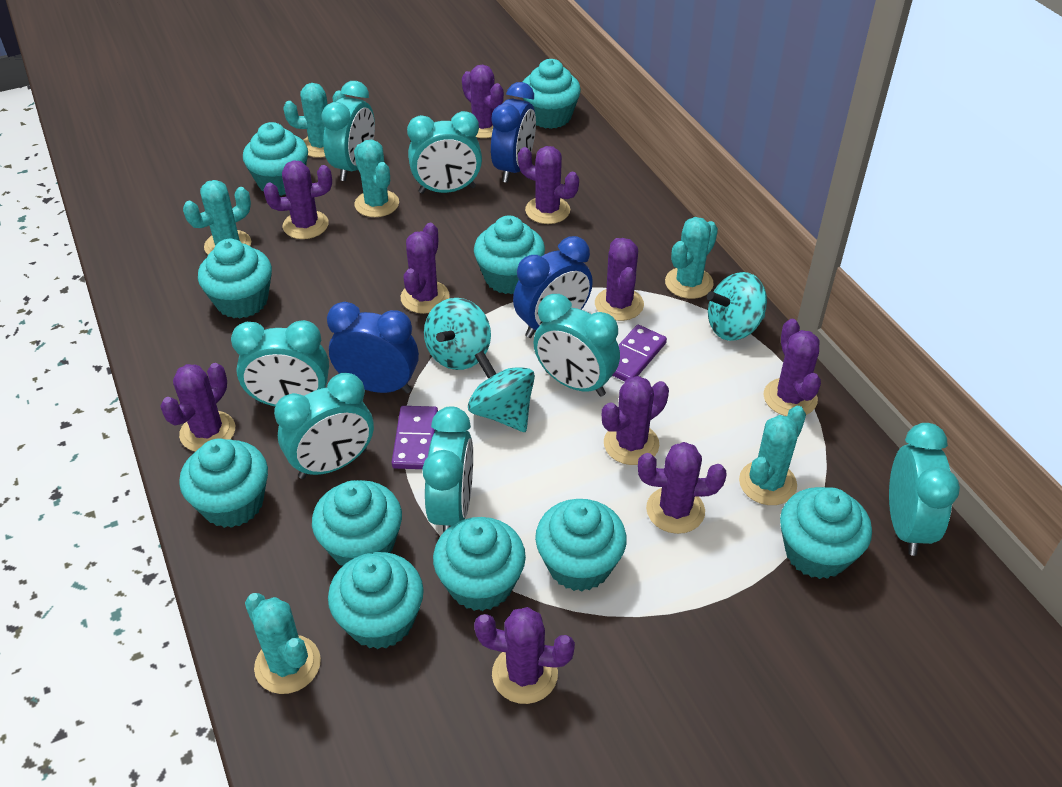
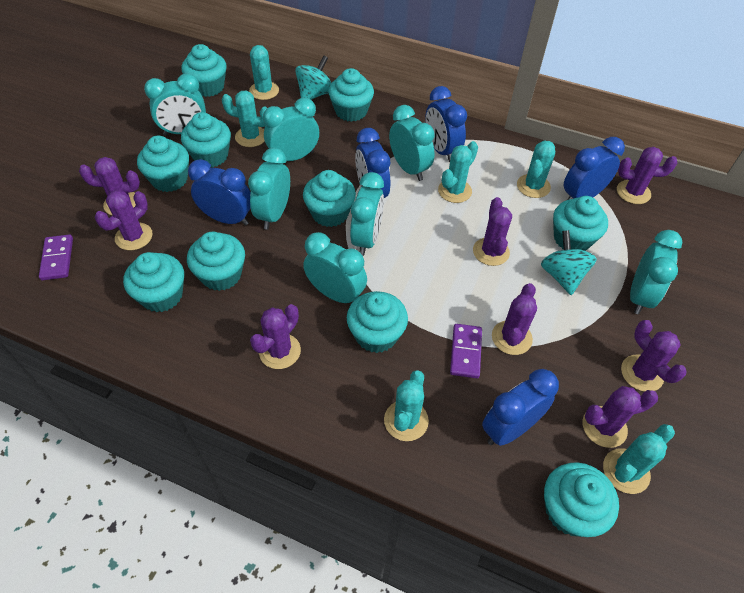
blue clock: [327,302,419,393] [491,82,536,183] [513,236,593,338] = 3 -> [188,159,251,226] [355,128,390,198] [425,86,467,162] [482,369,559,446] [564,137,625,200] = 5
purple cactus: [160,363,235,452] [264,160,332,239] [401,223,450,314] [462,65,504,138] [474,607,575,704] [518,146,579,224] [595,238,644,321] [602,376,669,465] [638,442,727,534] [764,319,821,416] = 10 -> [79,157,140,215] [95,190,152,250] [250,304,301,369] [473,197,512,266] [492,283,537,355] [583,386,658,448] [617,147,677,204] [621,320,687,392] = 8
turquoise spinning top: [424,298,491,370] [468,350,535,432] [707,272,767,341] = 3 -> [295,56,332,100] [541,230,597,295] = 2

